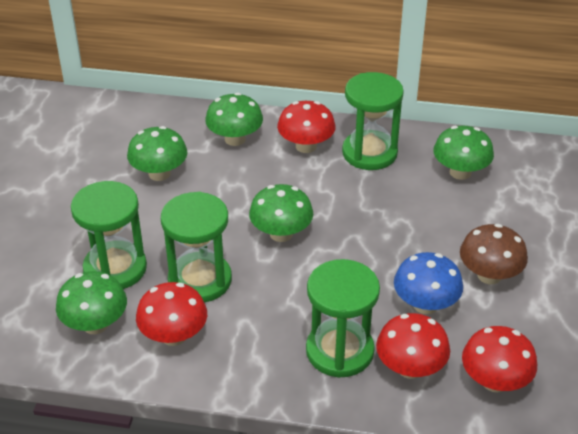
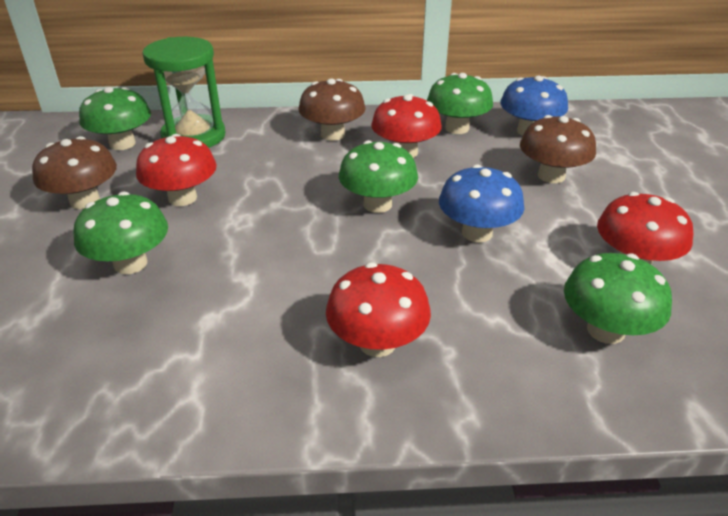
blue mushroom: [394,252,463,314] = 1 -> [439,165,525,242] [500,76,568,136] = 2
brown mushroom: [460,224,528,284] = 1 -> [32,136,117,209] [298,79,366,141] [520,115,596,183] = 3
green hourglass: [71,181,147,289] [161,192,232,303] [306,259,380,378] [342,72,404,170] = 4 -> [142,37,226,148] = 1

